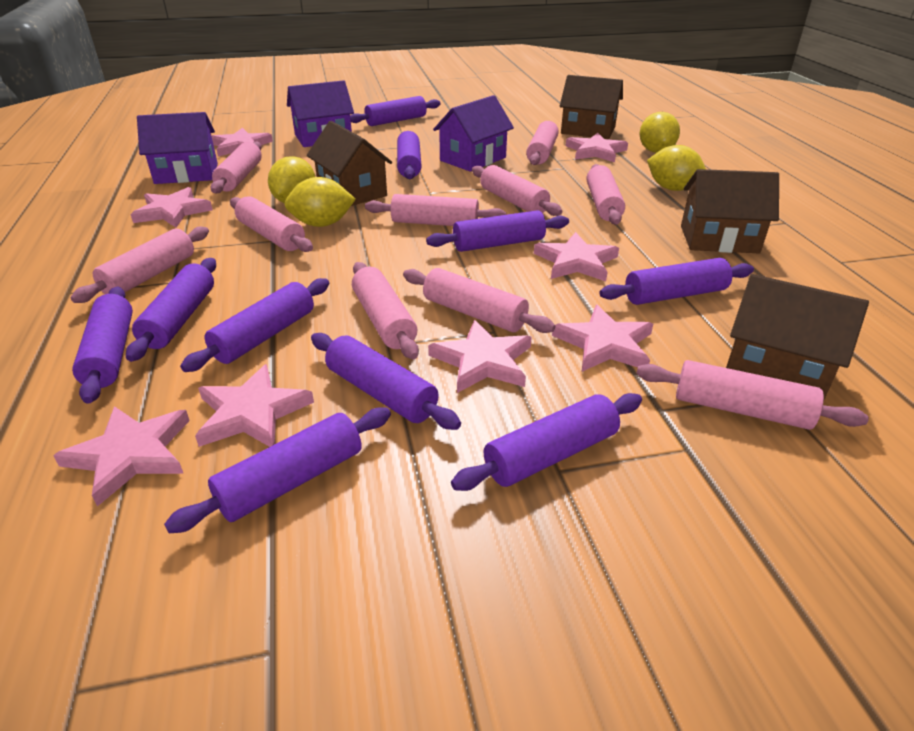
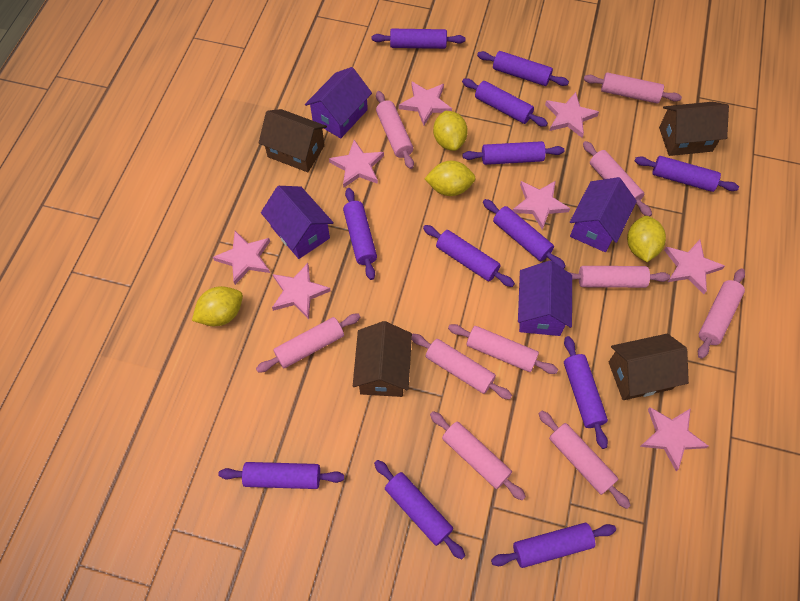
purple house: [137,112,218,184] [287,80,354,147] [433,95,514,172] = 3 -> [261,186,334,259] [305,67,372,138] [518,261,572,336] [570,177,637,252] = 4
purple rolling pin: [72,287,133,404] [126,258,216,362] [164,407,391,533] [180,278,329,372] [311,333,461,430] [350,96,441,126] [397,131,421,179] [426,210,569,252] [451,393,642,491] [600,258,754,305] = 10 -> [218,462,344,489] [343,188,377,280] [372,29,465,49] [374,460,465,560] [423,225,515,287] [462,78,548,127] [462,141,564,165] [477,51,569,86] [483,199,566,269] [491,523,616,568] [564,336,608,449] [635,156,739,192] = 12

